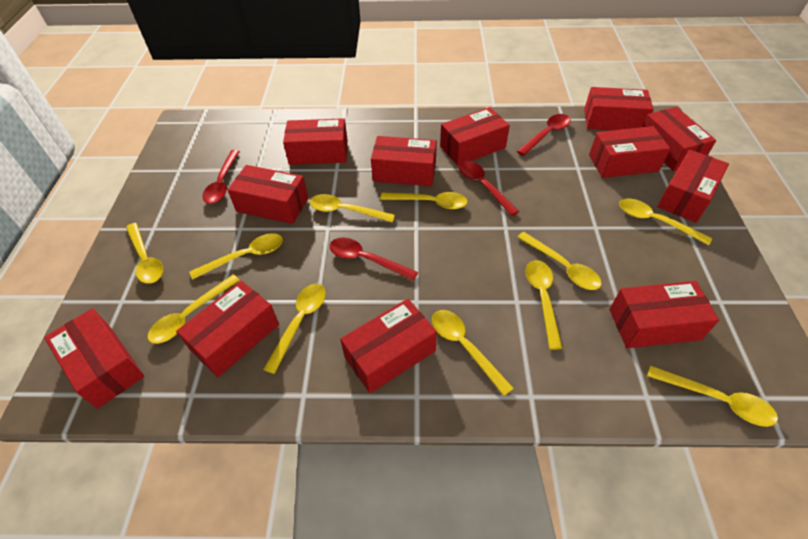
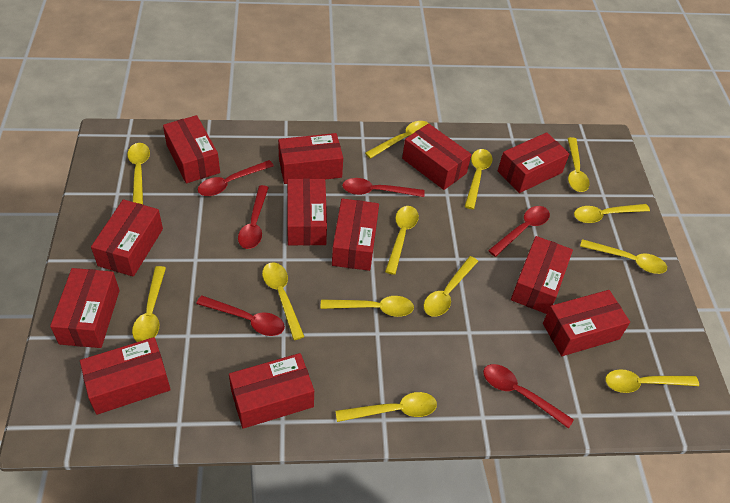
red spoon: [202,150,240,204] [329,237,418,281] [459,161,519,216] [517,114,571,156] = 4 -> [196,295,285,336] [198,160,274,196] [238,185,269,249] [342,178,425,197] [483,364,574,429] [488,206,550,257] = 6
yellow spoon: [126,223,163,284] [148,275,240,344] [190,233,283,280] [263,284,326,374] [310,194,395,223] [380,192,468,209] [432,310,514,396] [517,232,602,290] [525,260,563,350] [619,198,712,245] [647,365,778,427] = 11 -> [127,143,150,204] [132,266,166,342] [262,262,305,340] [321,296,414,317] [336,392,437,422] [365,121,428,159] [385,206,419,275] [424,256,478,317] [465,149,492,209] [568,137,590,192] [574,204,650,223] [580,239,667,274] [605,369,699,393] = 13

